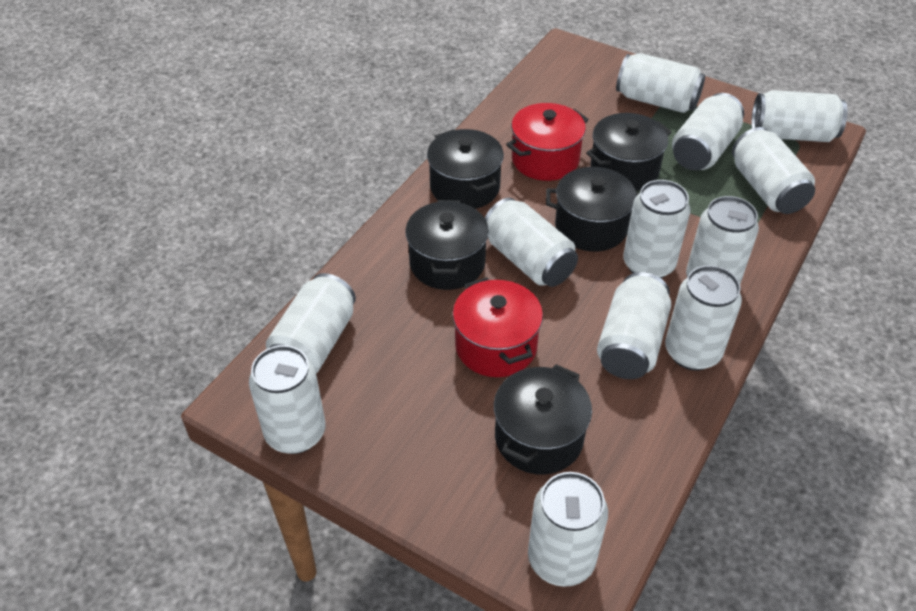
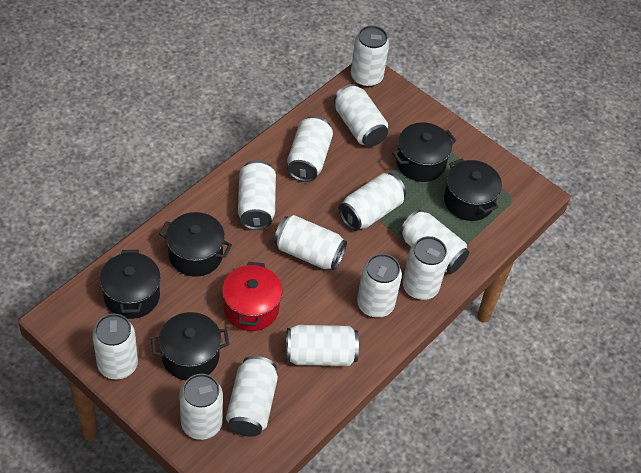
red pot: [453,277,543,377] [506,103,589,181] = 2 -> [222,262,282,331] = 1
white can: [249,345,326,454] [266,273,356,374] [485,198,578,287] [528,472,608,587] [597,272,671,379] [616,53,705,113] [623,180,691,278] [665,265,742,371] [672,93,744,171] [686,196,759,283] [732,127,815,214] [751,90,848,142] = 12 -> [92,314,138,379] [179,374,223,440] [226,356,278,437] [238,160,276,230] [274,215,347,270] [286,325,359,366] [287,116,333,182] [334,84,388,147] [339,173,406,231] [351,25,389,87] [357,254,402,318] [400,210,469,274] [403,236,448,300] = 13

